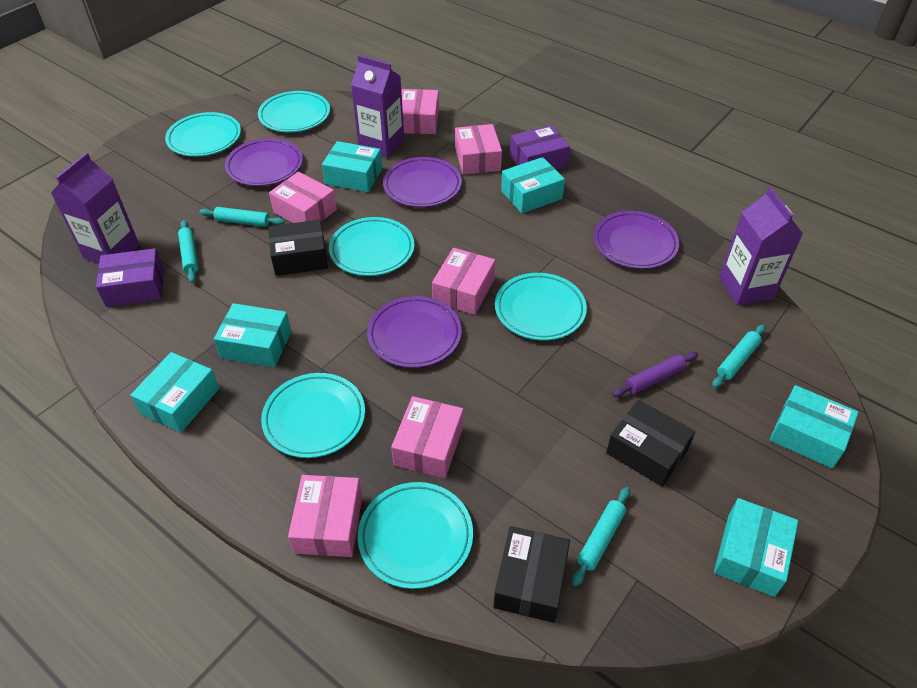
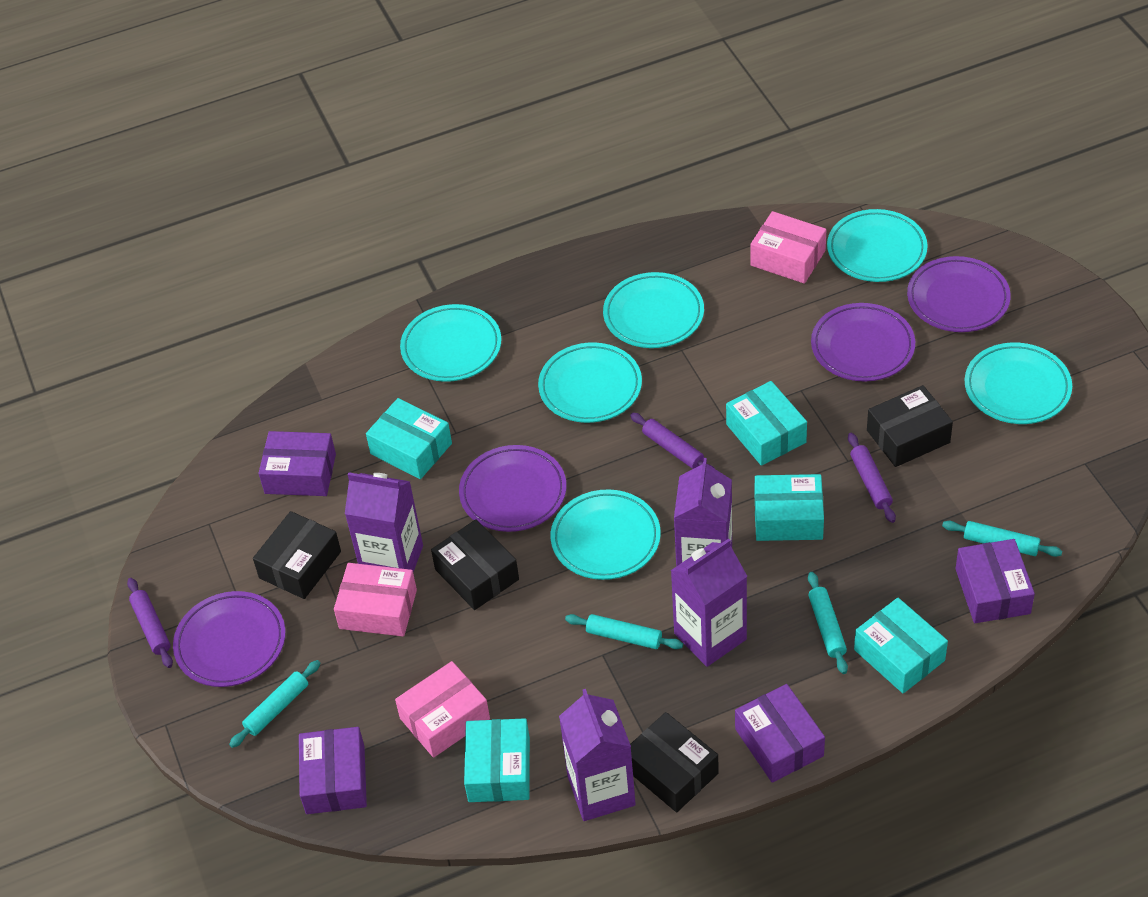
black box: [268,220,328,276] [493,526,570,623] [606,400,695,487] = 3 -> [253,511,341,599] [431,519,519,610] [630,712,719,812] [867,385,953,467] = 4
pink box: [269,172,337,223] [288,475,362,557] [391,396,463,478] [401,89,439,134] [432,248,495,315] [455,124,502,175] = 6 -> [334,563,417,636] [395,661,490,758] [751,211,826,284] = 3
purple box: [96,248,164,307] [510,125,570,169] = 2 -> [259,431,336,496] [299,727,367,814] [735,684,825,783] [955,539,1035,623] = 4
purple carton: [51,153,139,264] [351,55,404,158] [719,187,803,305] = 3 -> [345,472,423,572] [559,689,636,821] [670,539,747,667] [674,458,732,566] = 4
purple rolling pin: [612,352,698,397] = 1 -> [127,578,173,668] [630,413,715,469] [848,433,896,523] = 3
turquoise box: [130,352,219,433] [214,303,291,367] [322,141,382,192] [501,157,565,213] [714,498,798,597] [770,385,859,469] = 6 -> [366,398,452,479] [464,718,530,802] [726,381,807,466] [755,474,824,541] [854,598,948,694] = 5

